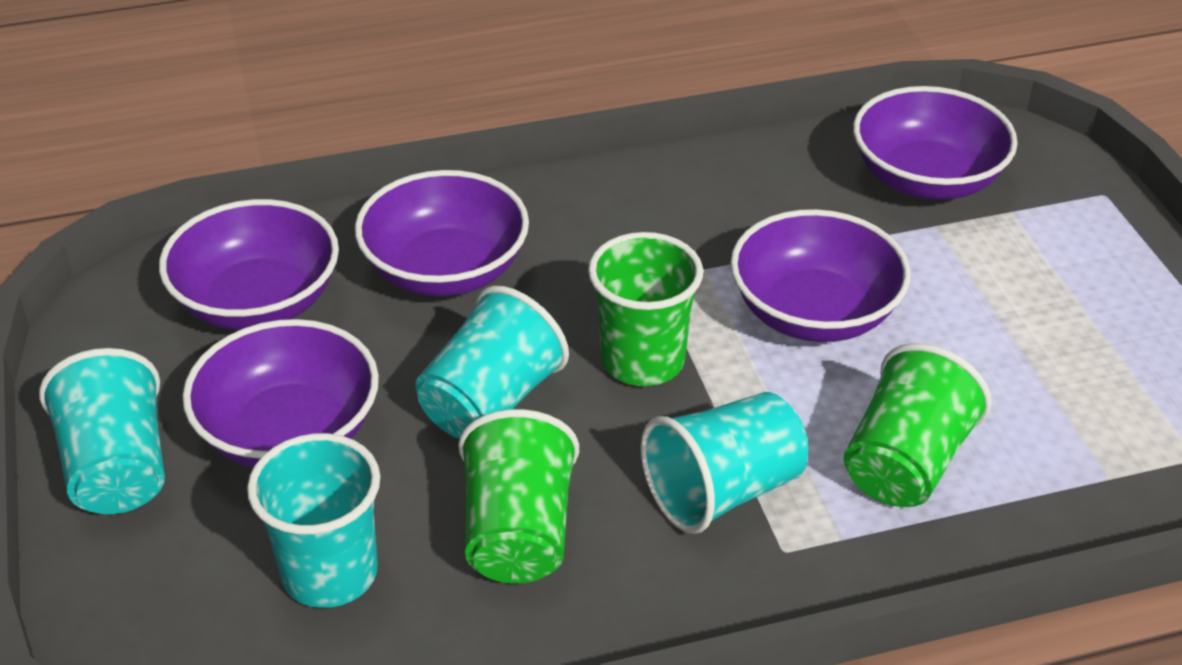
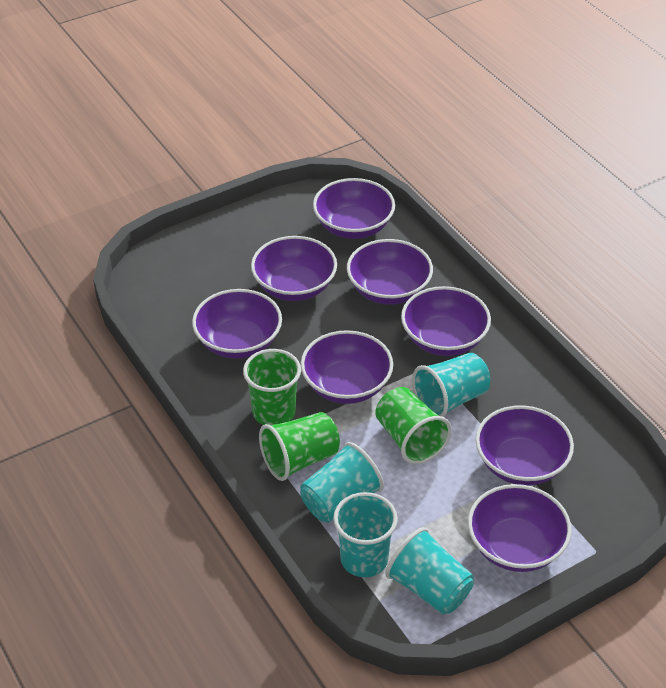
purple bowl: [159,199,339,330] [182,319,379,468] [355,170,529,296] [730,209,911,342] [853,86,1018,200] = 5 -> [192,289,282,359] [251,236,337,301] [301,330,393,404] [313,178,395,239] [347,239,433,305] [401,286,491,356] [468,484,572,572] [475,405,574,485] = 8

